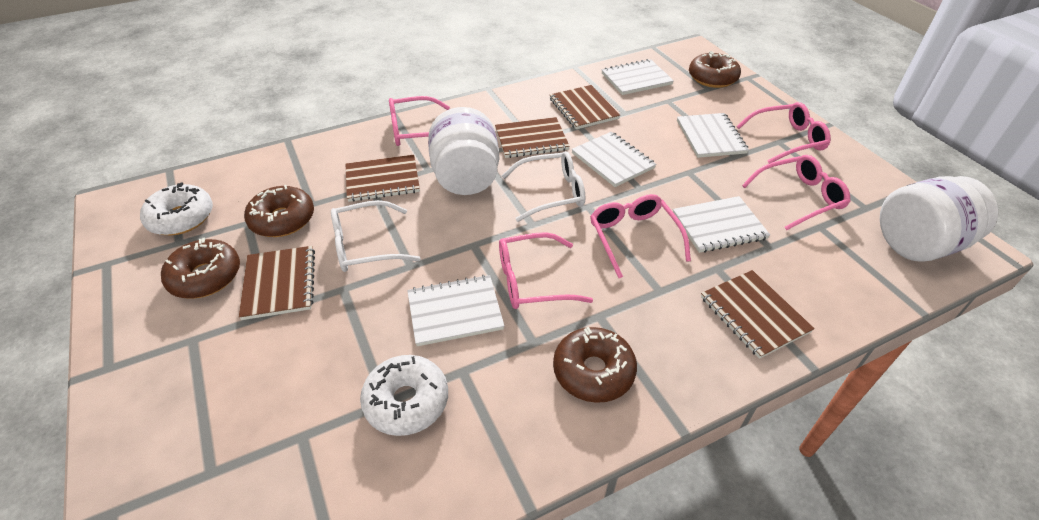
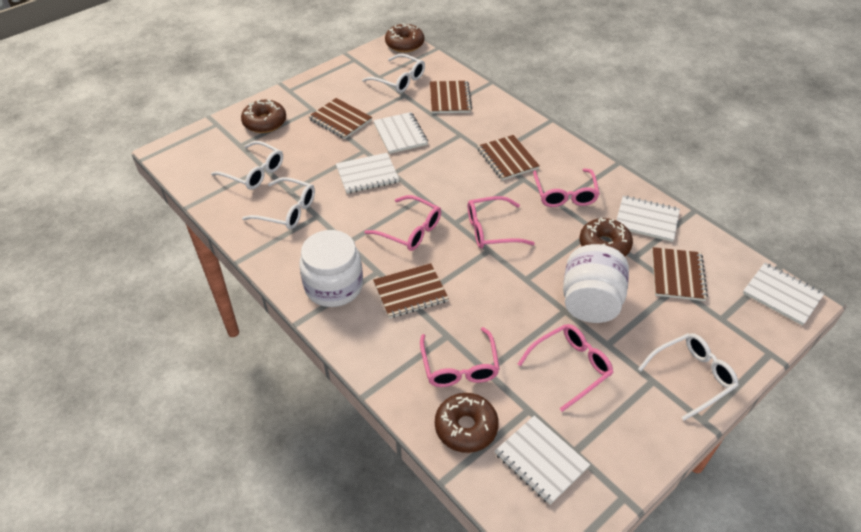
white donut: [140,182,213,235] [360,355,448,436] = 2 -> none = 0
white glasses: [331,200,421,272] [502,151,585,222] = 2 -> [211,141,283,190] [242,177,315,229] [362,54,425,93] [638,333,739,421] = 4

